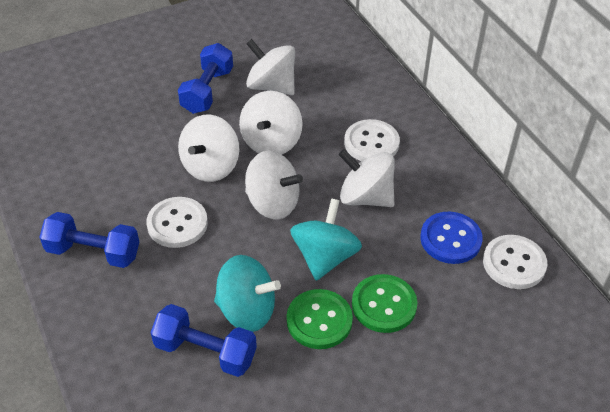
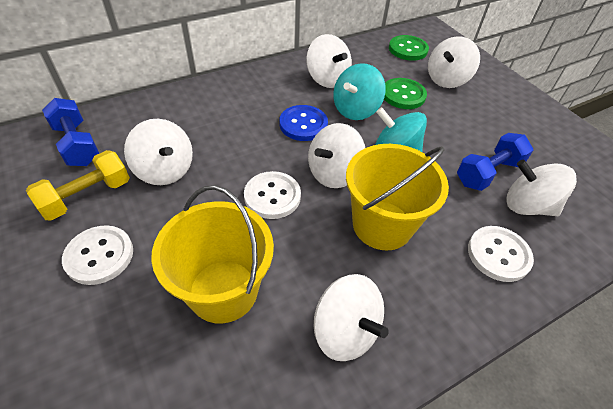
blue dumbbell: [39,212,139,268] [150,304,257,377] [178,43,233,114] = 3 -> [42,98,99,166] [457,133,533,191] = 2
white spinning top: [178,114,239,182] [239,91,303,155] [245,151,303,220] [246,39,295,95] [339,149,395,207] = 5 -> [124,119,193,185] [306,34,352,88] [308,123,365,188] [314,274,389,361] [428,36,480,88] [507,160,577,216] = 6
yellow bucket: none = 0 -> [151,185,274,324] [346,144,449,251] = 2
yellow dumbbell: none = 0 -> [26,150,130,221] = 1

